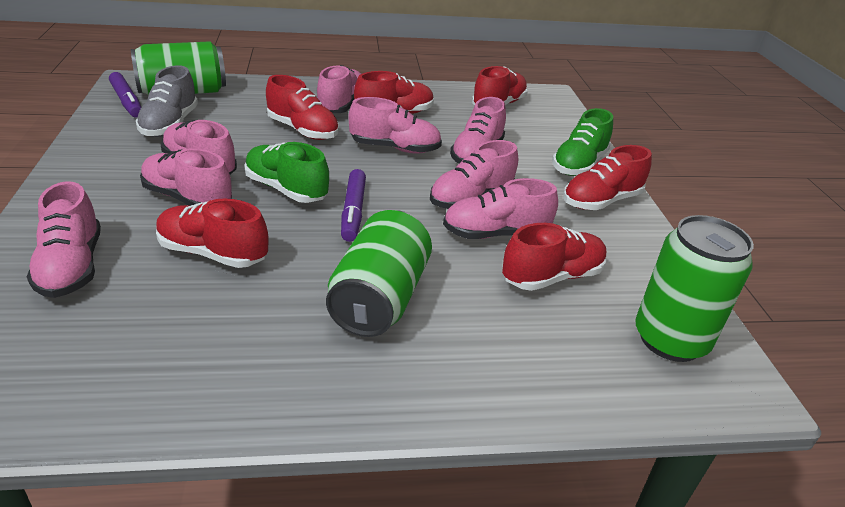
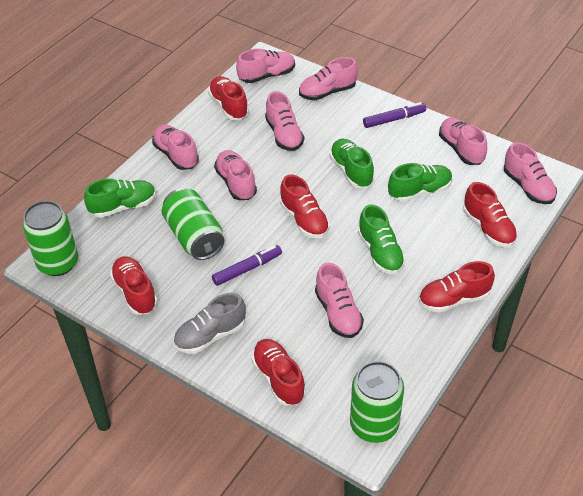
green shoe: [244,142,329,203] [552,108,613,176] = 2 -> [84,178,156,218] [329,139,374,188] [358,204,406,274] [388,163,452,202] = 4

